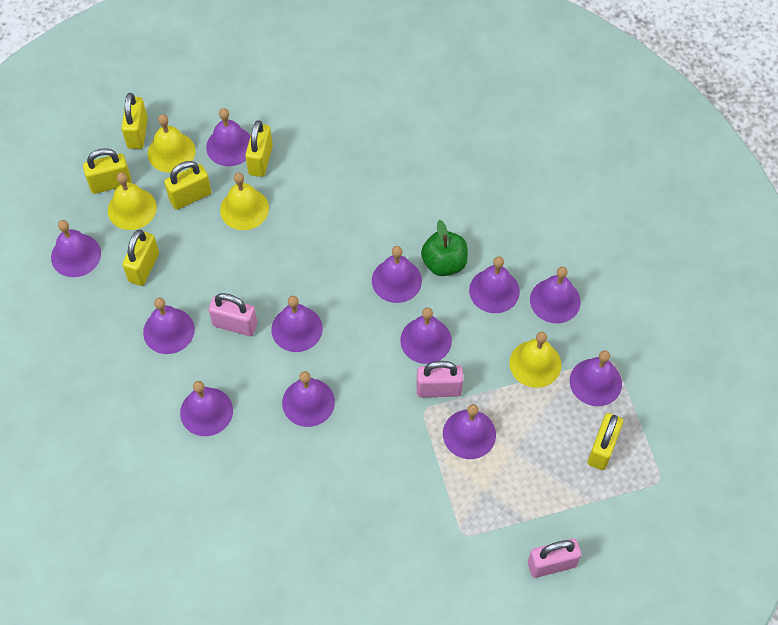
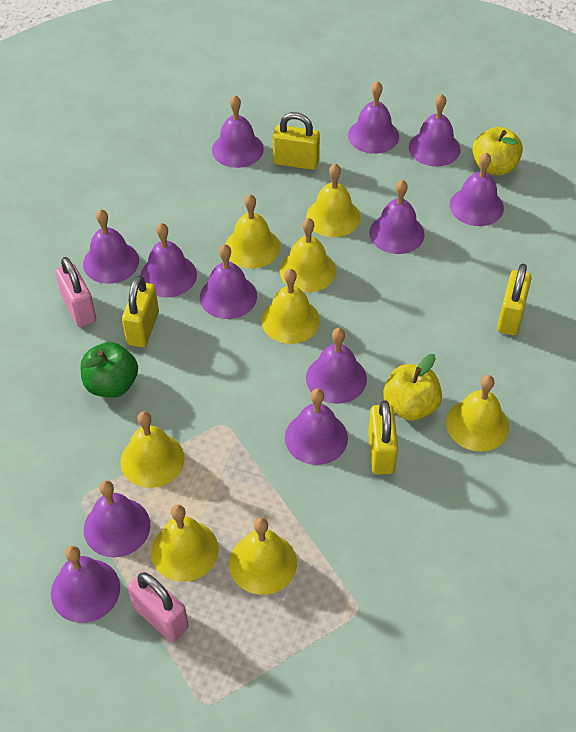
pink padlock: [209,293,257,336] [416,361,463,397] [528,539,581,578] = 3 -> [55,257,96,327] [128,572,189,642] = 2
yellow apple: none = 0 -> [383,354,442,421] [472,127,523,175] = 2
yellow bell: [108,172,157,230] [148,114,196,172] [220,173,269,230] [509,332,561,388] = 4 -> [121,411,185,488] [151,504,219,582] [225,194,280,268] [229,517,297,595] [261,269,320,344] [280,218,336,292] [306,164,360,237] [446,375,509,451] = 8
yellow padlock: [83,148,132,194] [121,93,148,149] [122,230,159,286] [164,161,211,210] [245,120,273,177] [588,413,623,470] = 6 -> [122,275,159,347] [273,112,320,170] [368,400,398,475] [497,264,532,335] = 4

